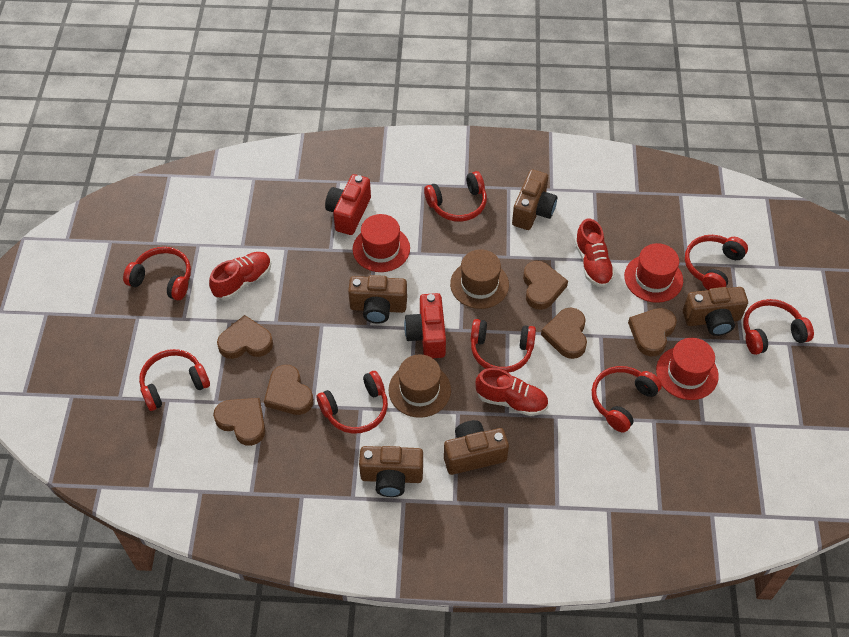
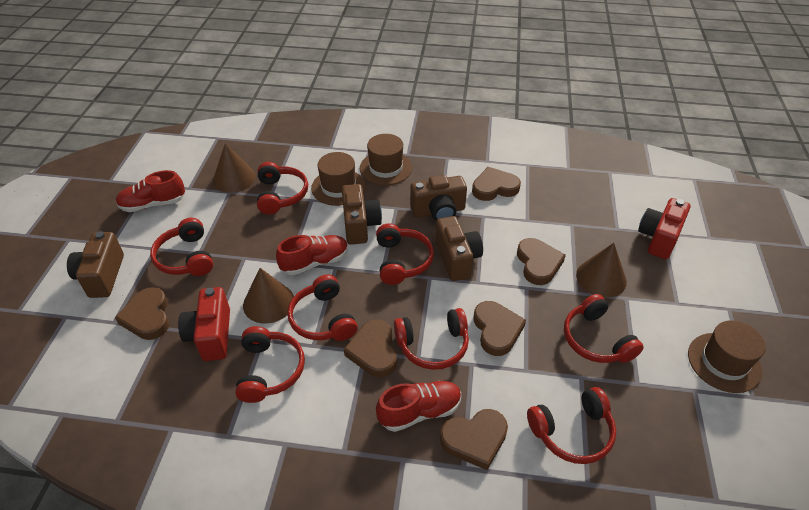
brown camera: [348,275,407,323] [359,446,423,497] [444,420,509,475] [512,170,557,230] [683,287,748,336] = 5 -> [67,231,124,298] [342,184,382,245] [410,175,467,221] [435,216,483,281] = 4
brown cone: none = 0 -> [213,143,256,193] [243,268,294,324] [576,243,627,297] = 3
brown hat: [389,354,451,418] [450,249,509,309] = 2 -> [311,152,366,206] [360,134,412,185] [688,320,766,393] = 3
red hat: [353,214,410,272] [624,243,683,303] [656,338,719,400] = 3 -> none = 0

